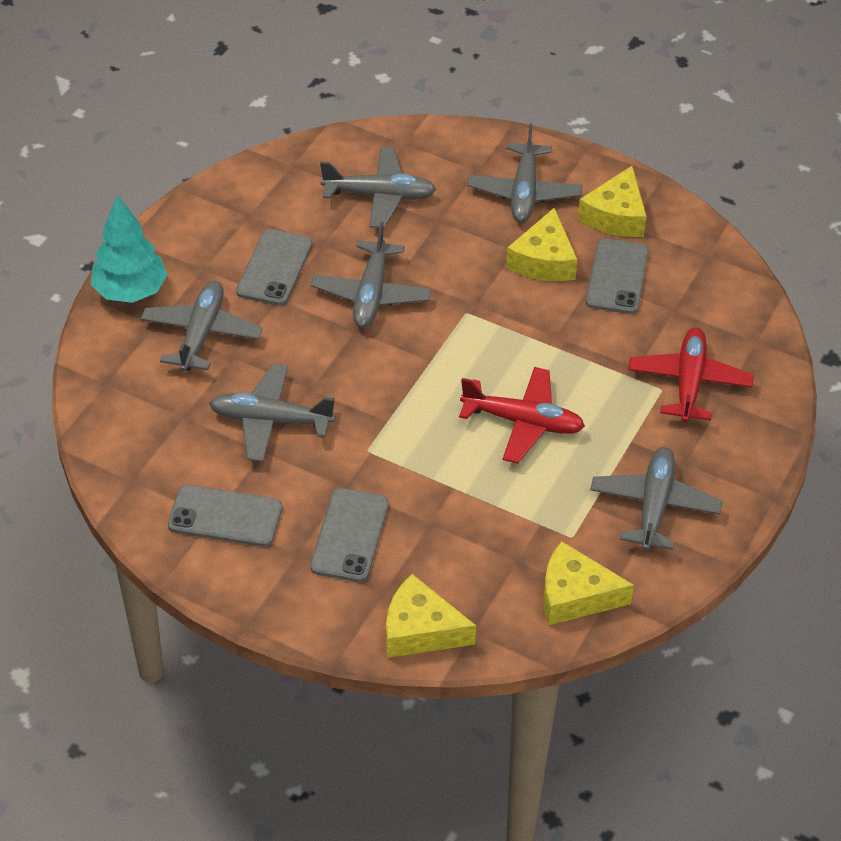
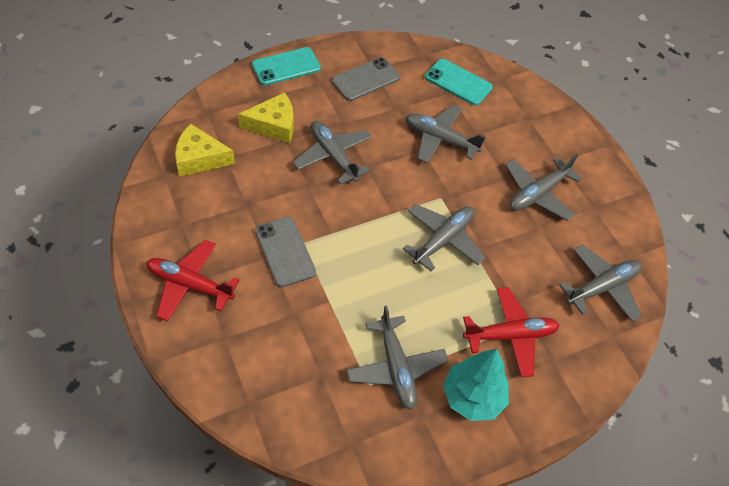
grey phone: [168,485,282,547] [236,229,312,306] [310,488,389,582] [586,238,649,314] = 4 -> [255,217,316,287] [332,57,400,101] = 2
turquoise phone: none = 0 -> [252,47,321,85] [425,59,493,106] = 2
yellow cheese: [386,574,476,658] [506,208,577,281] [543,541,634,625] [578,166,647,237] = 4 -> [175,124,235,177] [238,92,294,143] = 2

